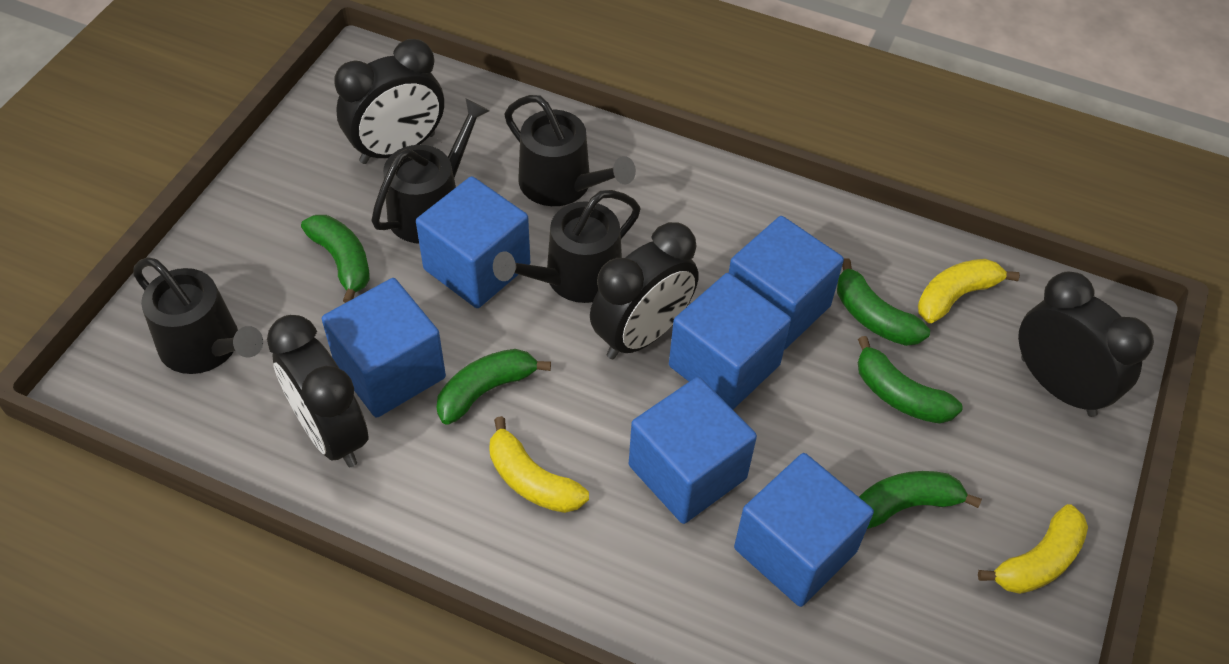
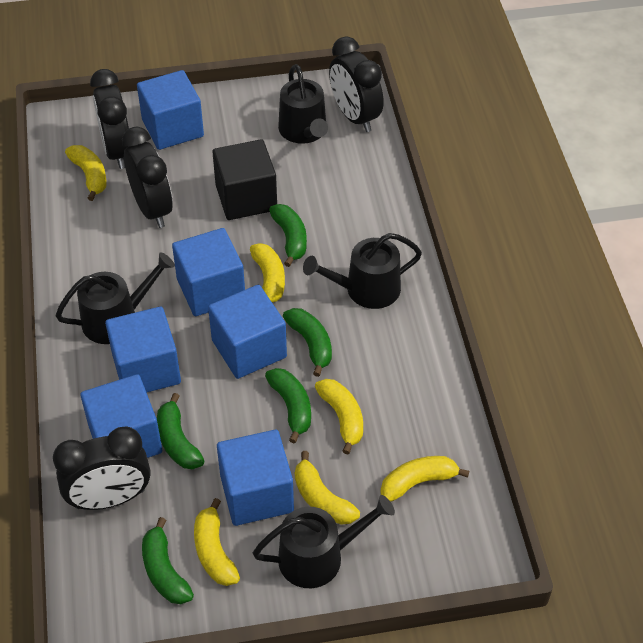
black cube: none = 0 -> [213,139,277,220] = 1
yellow banana: [489,416,589,513] [918,259,1020,323] [978,504,1088,594] = 3 -> [65,145,107,201] [194,498,240,586] [250,243,285,302] [295,451,360,525] [315,379,363,455] [380,456,469,502] = 6

